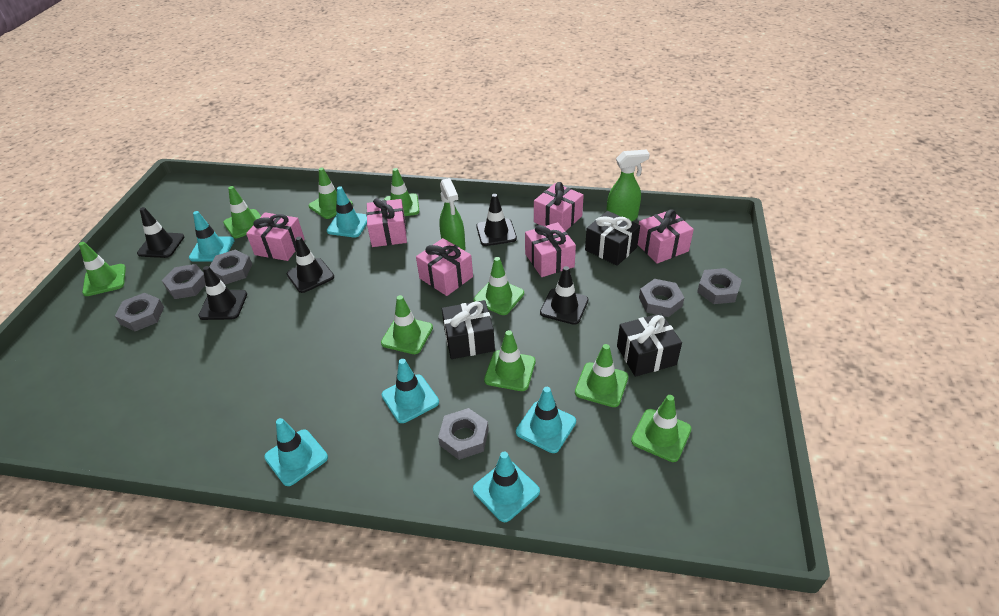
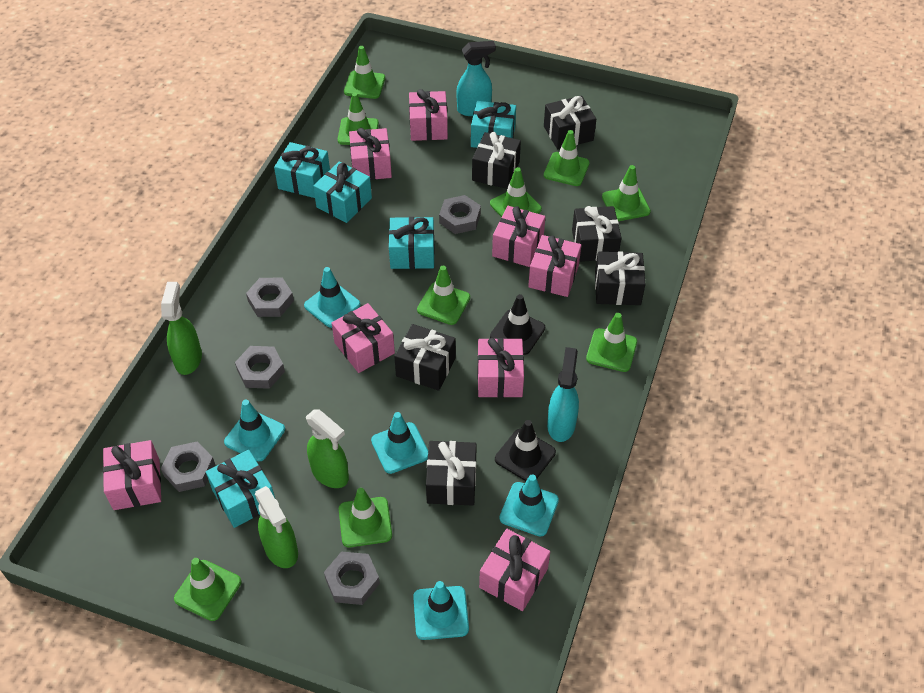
black gift: [442,300,495,359] [585,211,640,266] [617,313,682,377] = 3 -> [394,324,456,391] [426,441,477,505] [472,132,521,189] [544,96,596,150] [572,206,622,262] [595,251,645,305] = 6
black traffic cone: [137,207,184,258] [198,266,247,320] [287,237,334,293] [476,194,517,246] [540,266,589,325] = 5 -> [490,294,545,355] [495,420,556,481] = 2
green spray bottle: [439,178,465,251] [607,150,650,221] = 2 -> [161,282,202,375] [255,486,298,568] [306,409,349,488] = 3
grey nut: [115,293,164,331] [162,264,205,299] [209,249,252,285] [438,408,489,460] [639,279,685,317] [697,268,742,304] = 6 -> [161,442,215,492] [235,346,285,389] [246,278,294,317] [324,552,380,605] [439,195,481,234] = 5
pink gift: [246,212,305,261] [366,198,407,247] [416,238,473,296] [525,222,576,277] [534,182,584,231] [638,209,694,264] = 6 -> [103,440,161,510] [332,303,395,373] [349,128,392,180] [409,89,448,141] [477,338,524,398] [479,528,550,611] [492,206,545,267] [528,235,581,297] = 8
turquoise gift: none = 0 -> [206,450,275,528] [274,142,330,198] [313,161,372,223] [389,217,435,269] [471,101,516,148] = 5
turquoise spray bottle: none = 0 -> [456,41,496,116] [547,347,579,442] = 2
turquoise traffic cone: [189,211,235,262] [264,418,328,486] [327,186,367,237] [382,359,439,423] [473,452,540,522] [516,387,576,453] = 6 -> [224,400,285,461] [304,267,360,328] [371,412,428,474] [413,581,469,640] [499,474,559,537] = 5

